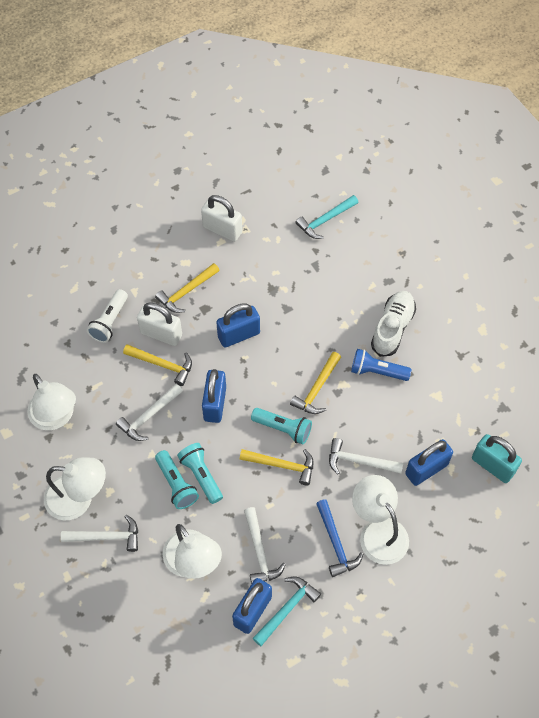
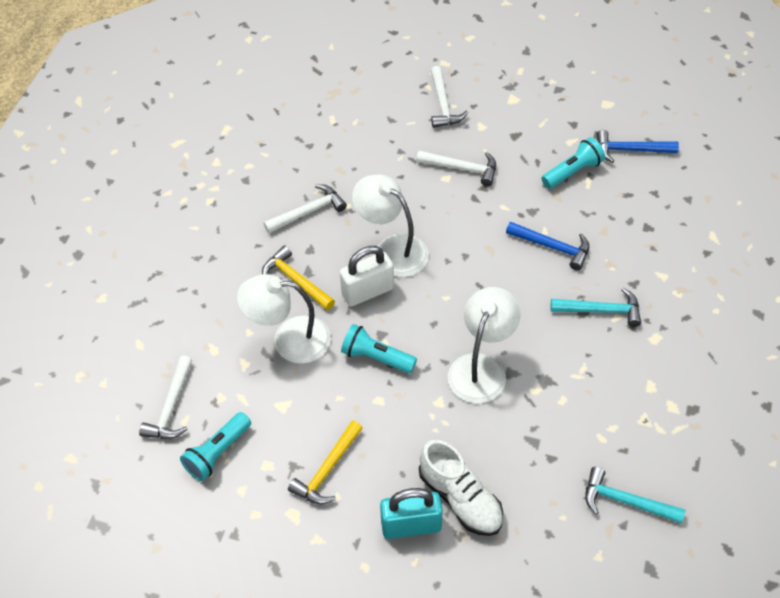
blue flashlight: [351,349,411,381] = 1 -> none = 0
blue hammer: [316,499,363,577] = 1 -> [506,222,589,271] [597,130,679,163] = 2
blue padlock: [202,369,226,423] [216,303,260,348] [232,578,272,634] [405,439,453,486] = 4 -> none = 0
white flashlight: [87,289,128,343] = 1 -> none = 0
white lamp: [27,374,76,430] [44,457,106,520] [163,524,222,579] [352,475,409,565] = 4 -> [237,274,331,364] [352,174,429,277] [448,287,520,403] = 3
white padlock: [137,303,182,346] [201,195,242,242] = 2 -> [340,246,394,306] = 1
yellow hammer: [123,344,192,386] [155,263,220,313] [240,449,313,486] [290,352,341,414] = 4 -> [262,246,335,310] [288,420,363,505] = 2

